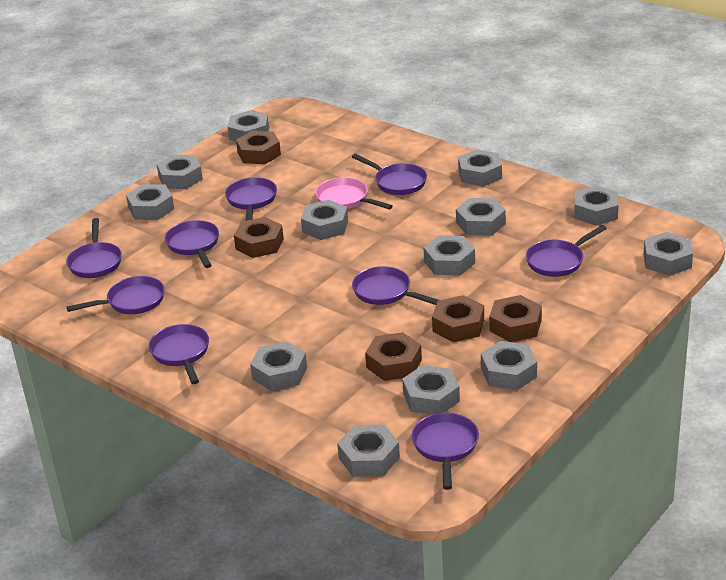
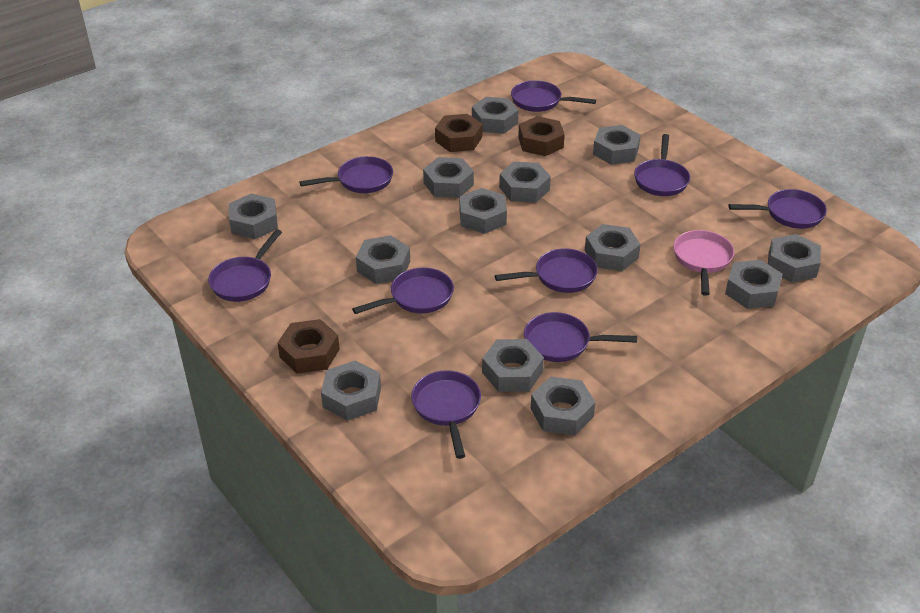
brown nut: [234,217,284,258] [236,131,281,164] [365,332,422,381] [432,295,484,342] [489,295,542,342] = 5 -> [277,319,340,374] [435,114,483,152] [518,116,565,156] = 3

